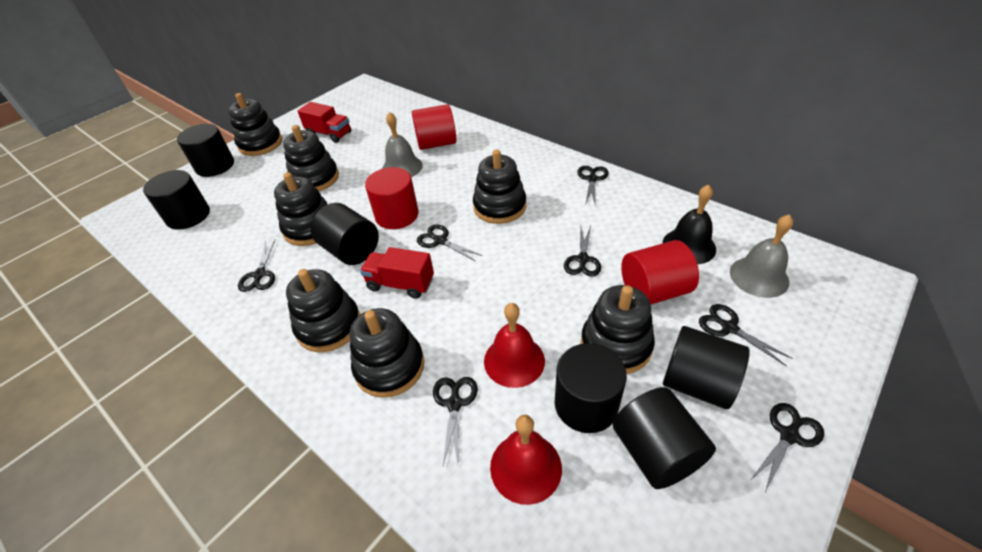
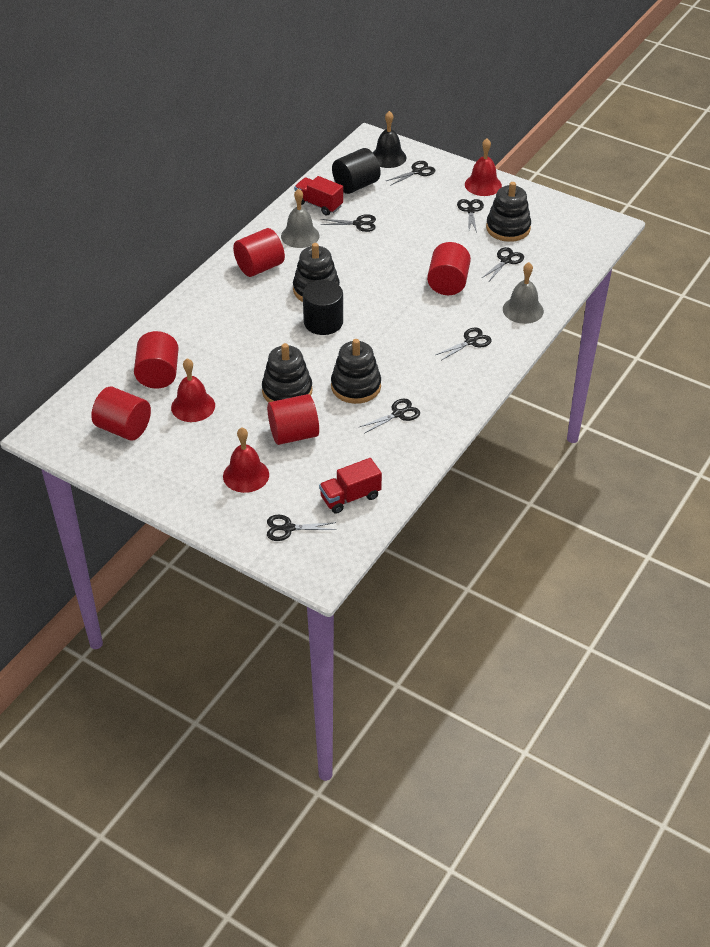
black cylinder: [143,170,210,230] [177,124,234,177] [311,203,379,265] [555,343,627,433] [613,387,716,489] [663,326,750,409] = 6 -> [303,280,343,335] [332,148,381,194] = 2
black stacking toy: [228,93,282,156] [274,172,328,246] [283,125,339,191] [286,269,360,352] [350,308,424,398] [473,149,526,224] [581,285,655,374] = 7 -> [262,343,313,403] [293,243,340,302] [331,339,381,404] [486,182,531,242] = 4
red bell: [484,303,545,388] [490,415,562,505] = 2 -> [171,358,215,422] [223,428,269,493] [465,138,502,196] = 3
red cylinder: [365,167,418,229] [412,104,456,150] [621,240,699,304] = 3 -> [91,387,151,441] [134,331,179,389] [233,228,285,277] [267,394,319,445] [427,242,471,295] = 5

